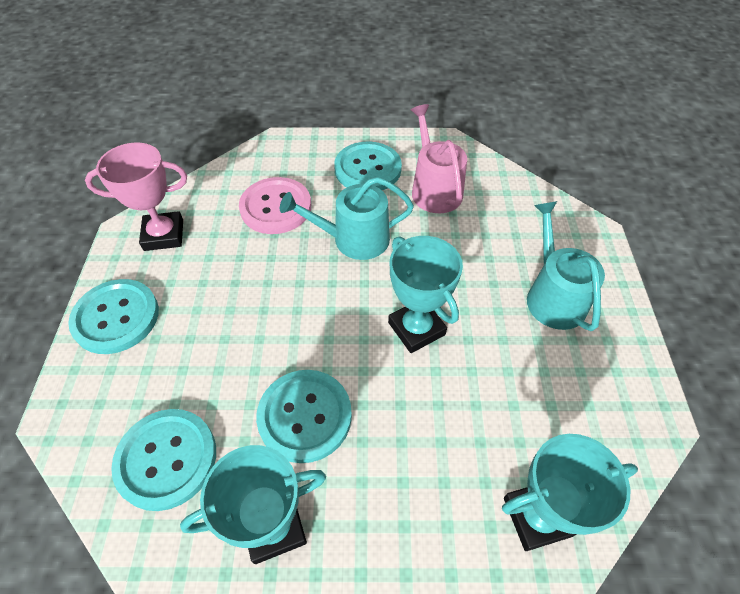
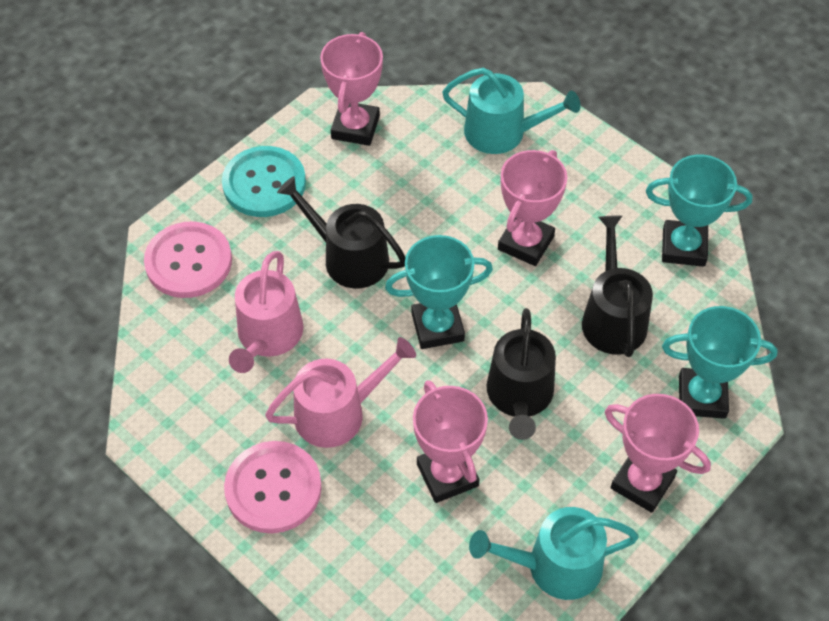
black watering can: none = 0 -> [277,176,406,288] [486,308,556,440] [582,215,653,357] = 3
pink button: [239,177,311,234] = 1 -> [144,221,232,298] [224,441,322,533] = 2
pink trophy: [85,142,187,251] = 1 -> [320,32,383,146] [413,380,488,503] [498,150,567,266] [605,394,711,513] = 4
pink watering can: [411,104,467,213] = 1 -> [229,251,304,373] [265,337,416,448] = 2
turquoise button: [68,279,159,354] [111,409,216,511] [256,370,352,463] [334,141,402,190] = 4 -> [222,146,306,217] = 1

